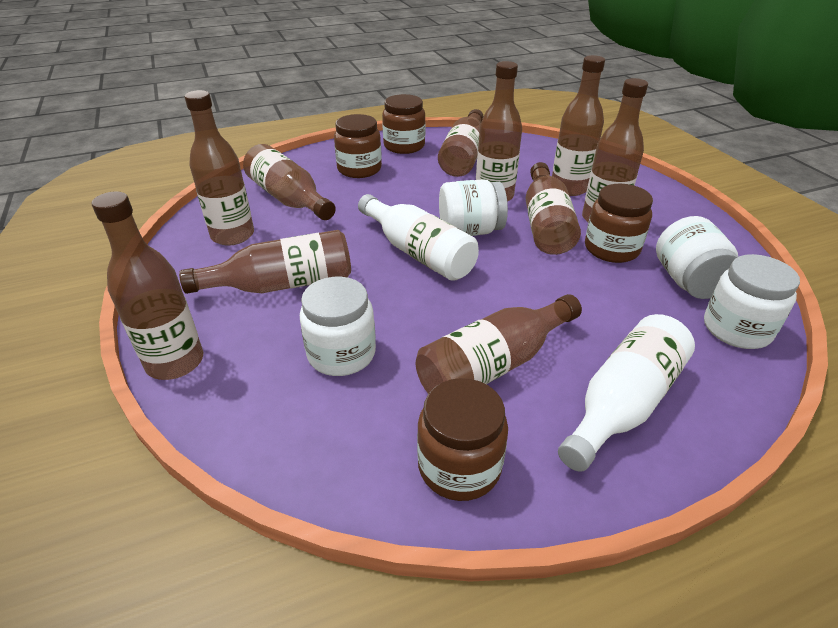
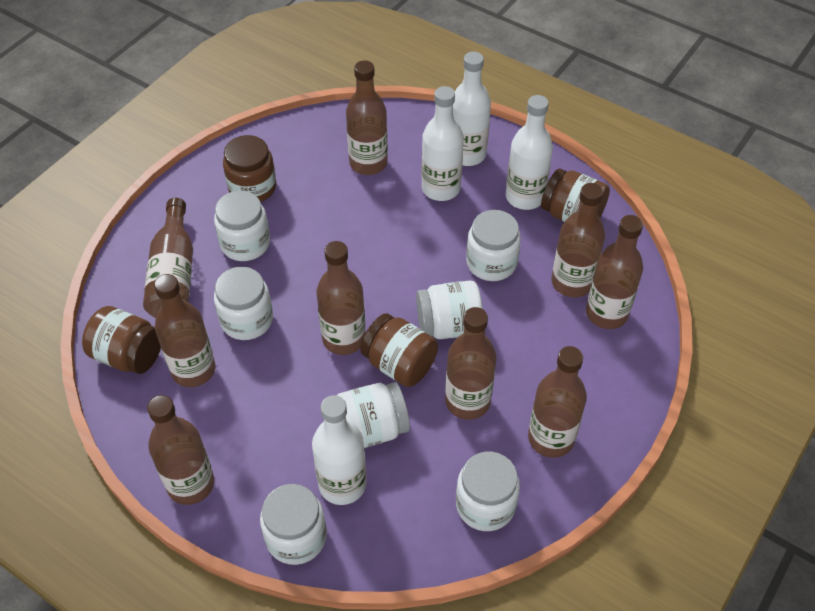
brown bottle: [92,191,203,380] [179,230,351,294] [185,90,254,246] [243,144,336,220] [416,294,582,394] [438,109,484,177] [476,61,522,202] [526,162,581,255] [552,55,605,196] [582,78,648,222] = 10 -> [143,198,193,318] [147,395,214,505] [154,274,215,387] [316,241,366,355] [346,60,388,175] [445,307,497,420] [528,346,587,458] [551,183,605,297] [586,215,643,329] = 9
white bottle: [358,194,479,281] [558,314,695,472] = 2 -> [312,395,367,505] [421,86,464,201] [453,52,491,166] [506,95,553,210] = 4
white jar: [300,277,376,376] [439,179,508,236] [656,216,738,299] [704,254,800,349] = 4 -> [214,191,270,261] [214,267,273,340] [260,484,327,565] [336,382,410,448] [416,280,483,339] [456,452,520,531] [466,210,521,281] = 7

